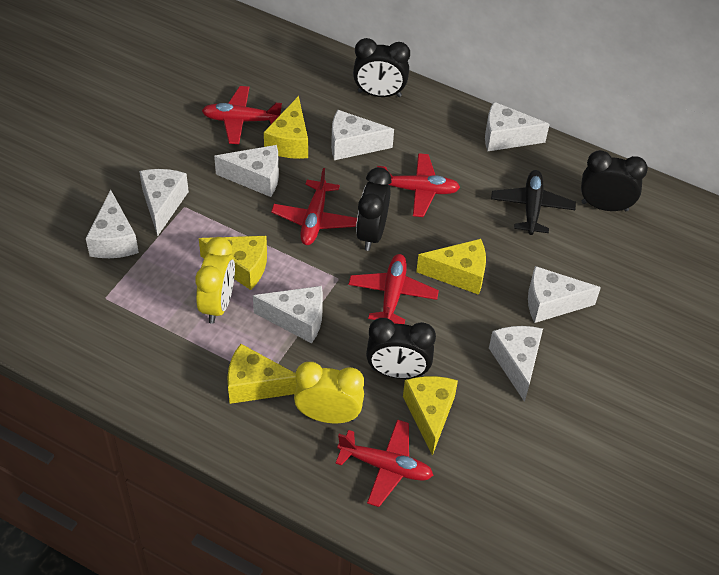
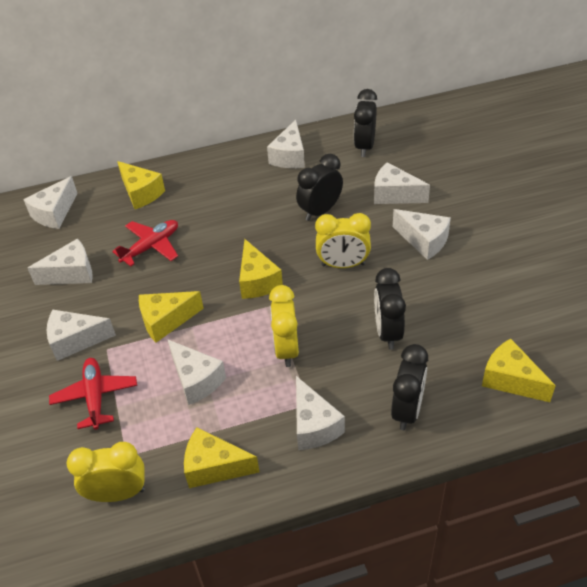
black plane: [491,170,576,235] = 1 -> none = 0
red plane: [202,86,282,144] [271,168,357,245] [335,420,433,507] [348,254,439,324] [377,153,460,217] = 5 -> [49,358,137,430] [112,220,178,266] = 2
yellow clock: [195,237,235,324] [294,362,364,423] = 2 -> [67,442,145,502] [269,285,299,367] [315,213,371,268] = 3

